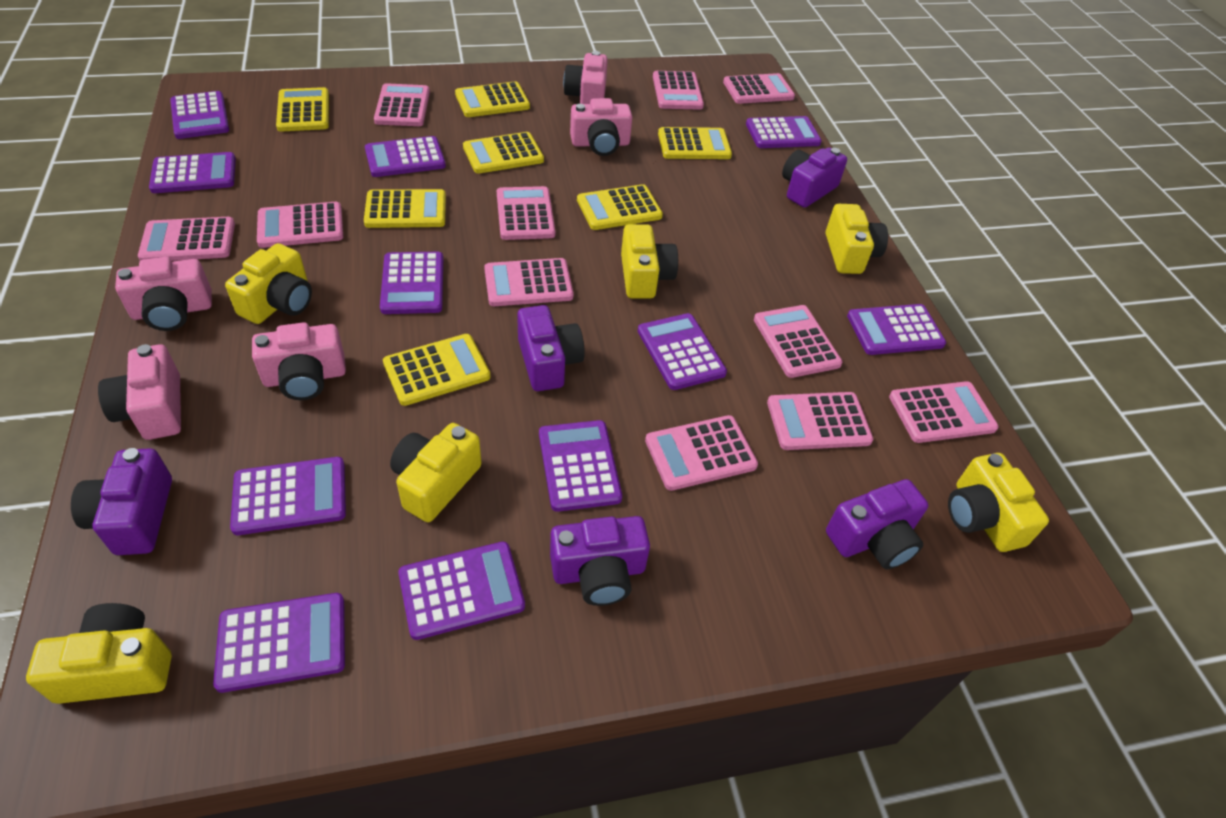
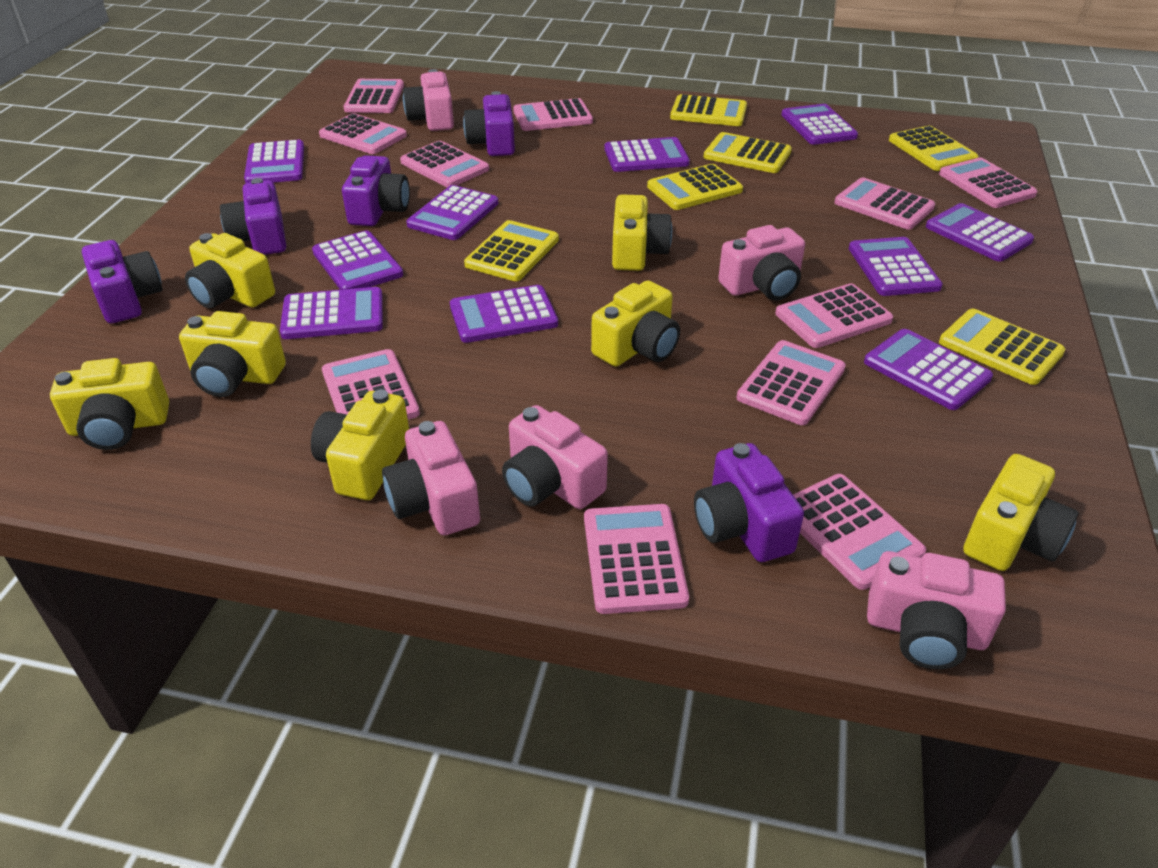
purple calculator: [149,152,236,193] [170,91,229,139] [213,593,345,693] [230,457,346,535] [365,136,446,177] [380,252,443,314] [398,542,525,640] [539,420,622,512] [638,313,727,390] [746,116,822,148] [847,304,946,355] = 11 -> [244,140,304,183] [280,287,383,339] [312,230,403,290] [406,185,498,240] [450,285,558,343] [604,137,690,172] [782,104,858,145] [849,237,943,296] [864,329,993,410] [926,203,1034,262] = 10
yellow calculator: [276,87,329,132] [364,189,446,228] [383,334,491,406] [455,81,530,117] [463,132,544,174] [577,184,663,230] [658,127,732,159] = 7 -> [464,220,559,281] [647,164,743,210] [670,94,747,126] [703,132,792,173] [889,126,979,171] [939,309,1065,385] = 6
yellow camera: [26,603,172,704] [225,243,312,324] [390,423,482,522] [621,224,678,299] [826,204,888,274] [948,453,1049,552] = 6 -> [50,358,169,450] [179,311,286,397] [185,233,275,308] [311,389,409,500] [591,280,680,367] [612,194,672,271] [963,454,1078,571] = 7

